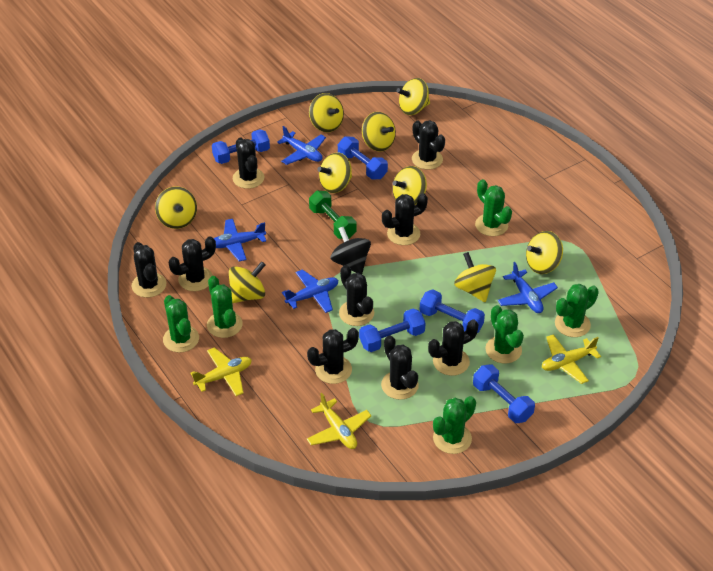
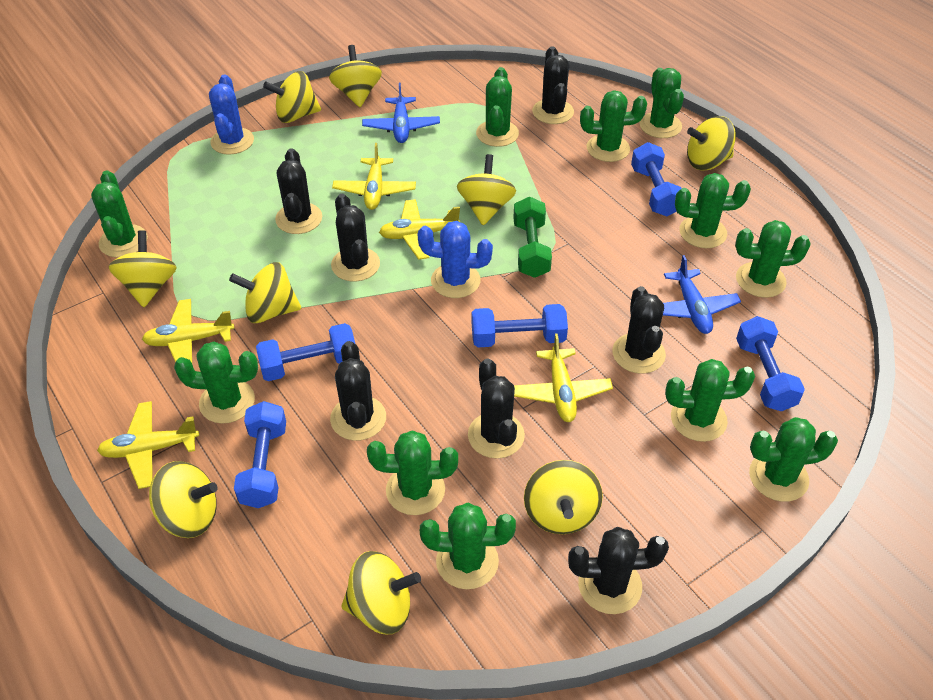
black cactus: [131,242,166,298] [168,236,216,291] [233,138,264,189] [307,328,359,384] [339,265,374,326] [381,335,419,400] [382,193,428,245] [412,120,445,170] [428,319,479,376] = 9 -> [275,148,322,234] [330,341,386,441] [331,194,380,282] [468,358,525,459] [532,46,574,124] [568,527,669,614] [612,286,666,374] = 7
black spinning top: [331,227,371,274] = 1 -> none = 0
blue cactus: none = 0 -> [209,74,254,155] [418,221,493,298] = 2
blue plane: [214,219,266,261] [277,126,326,165] [282,269,338,313] [497,262,558,313] = 4 -> [362,82,440,143] [663,255,741,334] = 2
green cactus: [163,295,199,353] [207,276,243,338] [433,396,476,454] [475,179,512,236] [485,305,524,363] [555,284,599,337] = 6 -> [91,170,148,258] [174,342,258,424] [367,431,458,515] [420,503,516,589] [476,67,519,147] [580,90,647,162] [639,68,684,138] [665,359,755,442] [675,173,751,248] [735,220,811,298] [749,417,838,502] = 11
yellow plane: [190,347,252,396] [307,393,371,449] [542,334,601,384] = 3 -> [97,401,199,489] [142,299,234,363] [332,143,416,210] [379,199,460,260] [514,333,613,422] = 5

